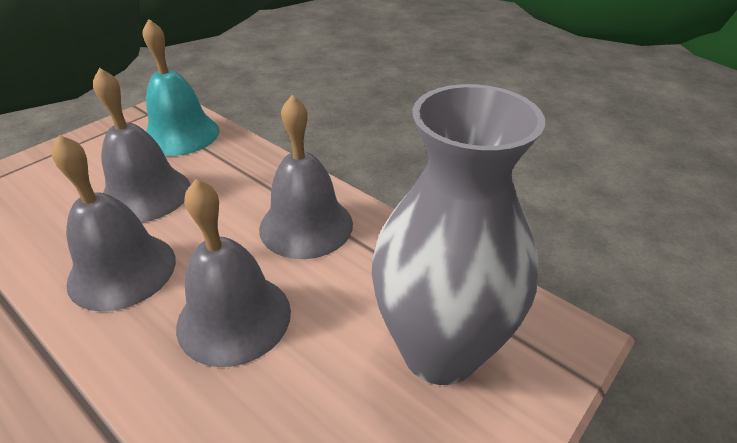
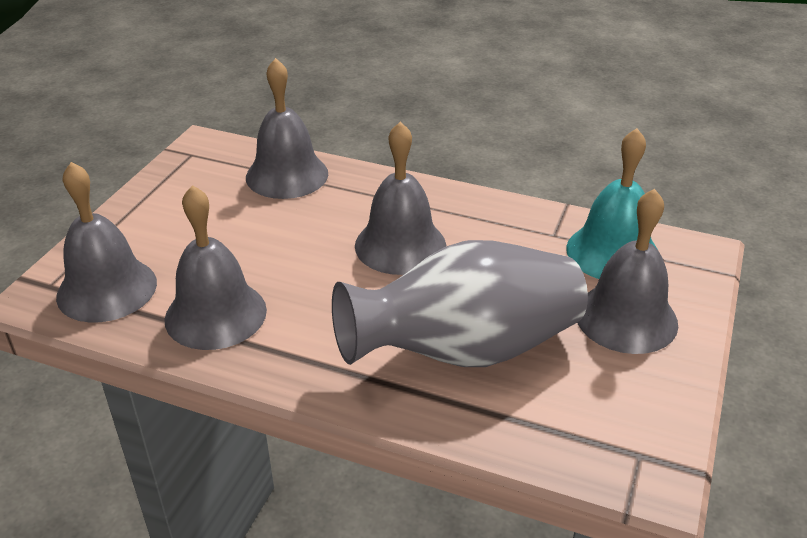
grey bell: [52,135,176,311] [93,68,191,222] [176,179,291,367] [259,95,353,259] = 4 -> [56,162,157,322] [165,185,267,350] [246,58,328,199] [355,122,446,275] [577,188,678,354] = 5

